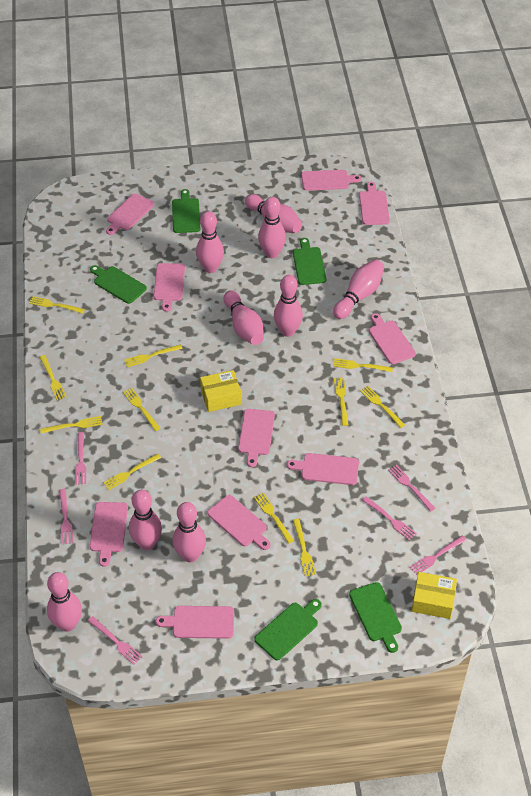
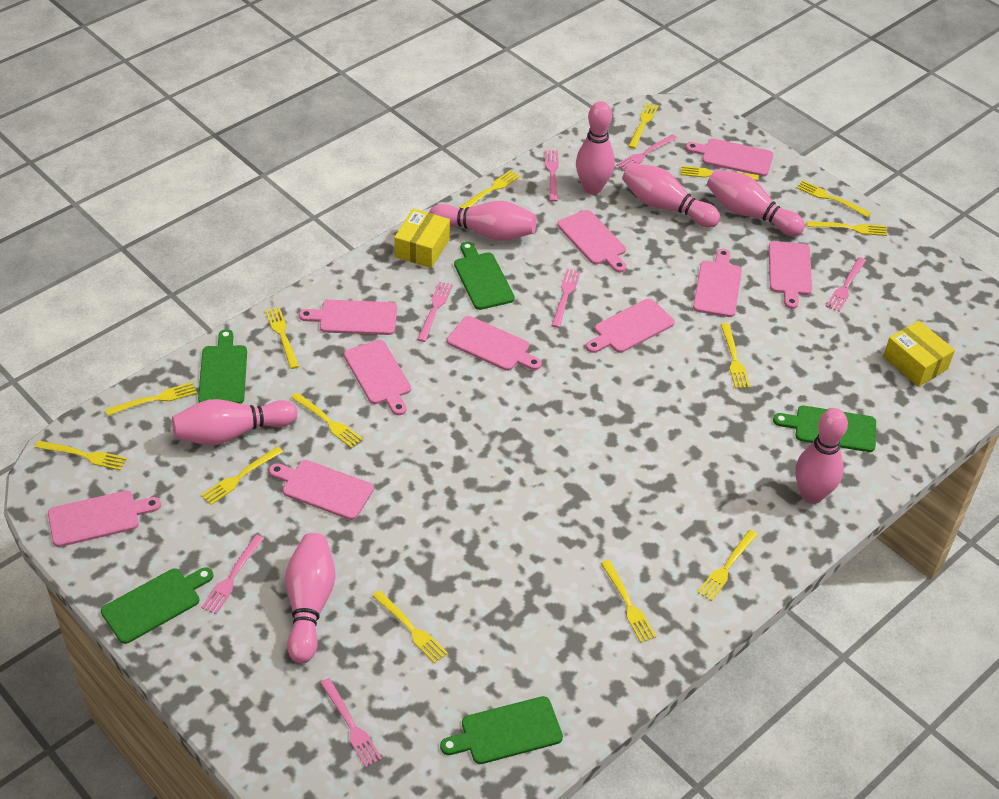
pink bowling pin: [47,572,82,632] [129,490,162,550] [173,502,206,562] [196,211,224,273] [223,290,264,345] [245,194,302,233] [258,197,286,258] [274,275,303,337] [333,259,384,319] = 9 -> [172,399,298,445] [285,533,336,663] [429,201,536,241] [576,101,615,194] [622,163,720,227] [707,169,805,236] [795,408,848,504] = 7
pink fork: [59,489,74,545] [75,432,86,485] [88,616,143,665] [362,496,417,541] [388,465,435,512] [410,535,466,575] = 6 -> [201,535,264,614] [320,678,382,767] [417,282,453,342] [545,150,559,202] [551,269,581,328] [616,134,678,171] [826,257,866,312] = 7
yellow fork: [29,296,85,314] [39,355,67,400] [40,416,103,434] [103,454,161,490] [123,388,160,431] [124,344,183,367] [254,493,294,544] [293,519,316,577] [333,358,393,372] [334,378,348,426] [360,386,405,428] = 11 -> [35,440,127,470] [105,382,197,416] [201,446,283,505] [265,307,299,369] [291,393,363,448] [372,590,448,663] [459,170,520,209] [601,560,656,643] [628,103,659,149] [681,166,759,180] [697,530,758,601] [720,323,750,389] [796,180,871,217] [807,221,887,236] = 14

